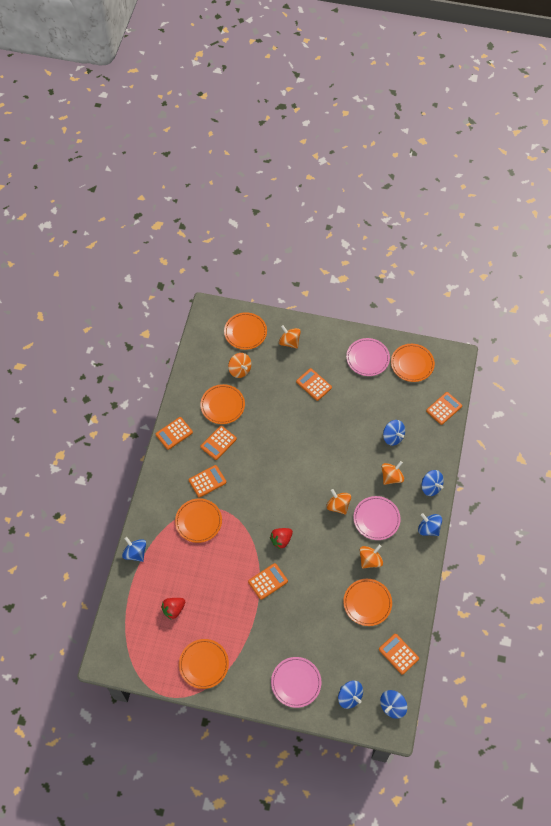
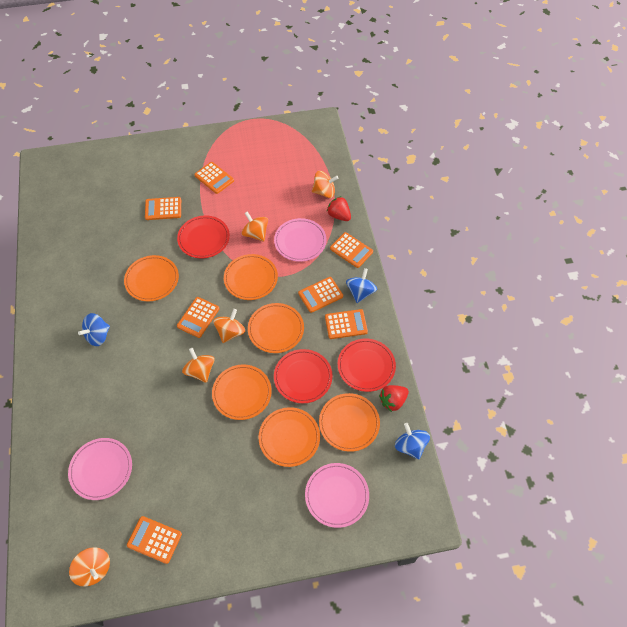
blue spinning top: [122,537,146,562] [338,681,363,709] [380,690,407,719] [383,420,405,446] [418,513,442,536] [421,470,444,496] = 6 -> [78,313,110,346] [346,268,377,303] [395,423,430,459] = 3
red plate: none = 0 -> [177,215,230,258] [274,349,333,403] [338,339,396,392] = 3

